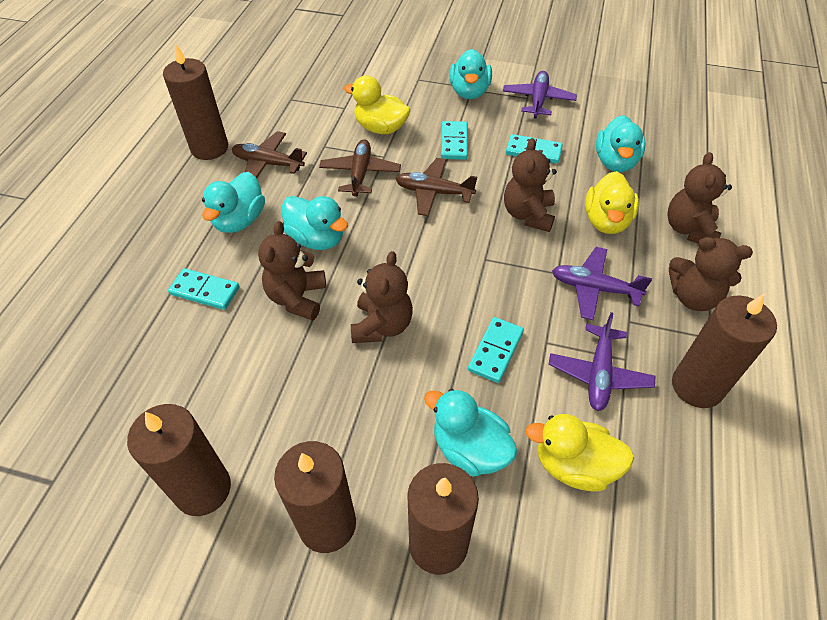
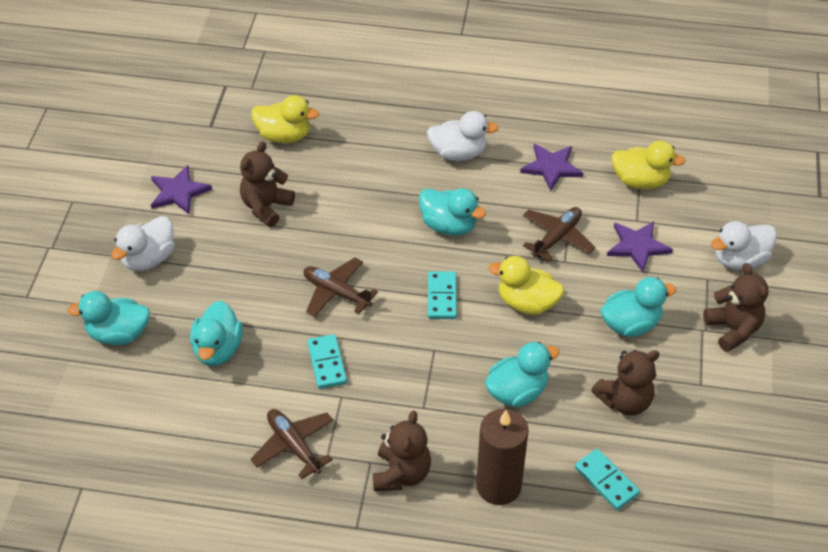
brown candle: [127,404,231,516] [163,44,228,160] [274,441,356,553] [407,463,479,575] [672,293,777,408] = 5 -> [476,409,529,505] = 1
brown teddy bear: [258,221,326,321] [351,251,413,343] [504,138,557,232] [667,152,732,243] [669,237,753,311] = 5 -> [240,141,295,227] [373,411,431,491] [592,350,660,415] [703,263,768,352] = 4
purple plane: [503,71,577,119] [548,312,655,411] [552,247,652,320] = 3 -> none = 0
purple star: none = 0 -> [151,165,212,214] [520,144,583,191] [607,221,673,272] = 3
turquoise domino: [168,268,240,310] [441,121,468,160] [468,317,524,383] [506,134,563,164] = 4 -> [307,334,347,389] [428,271,457,319] [575,449,640,510] = 3
white duck: none = 0 -> [111,216,175,271] [427,111,499,161] [711,221,777,270] = 3

